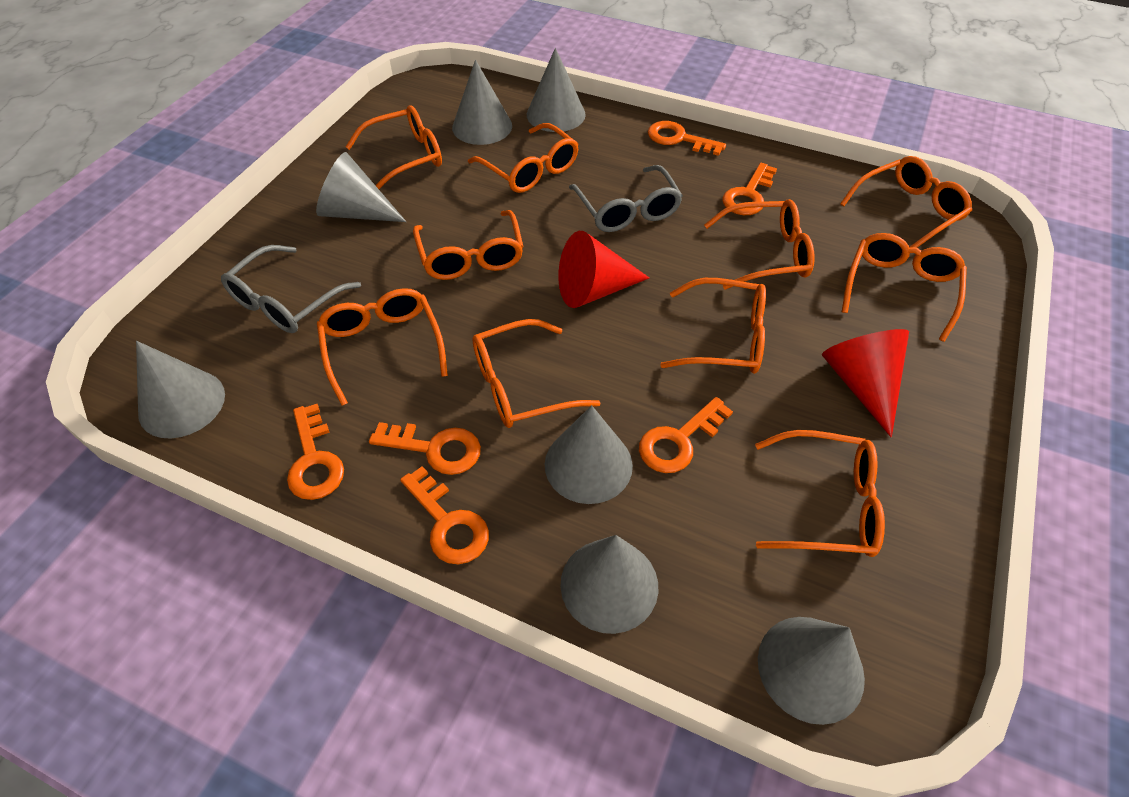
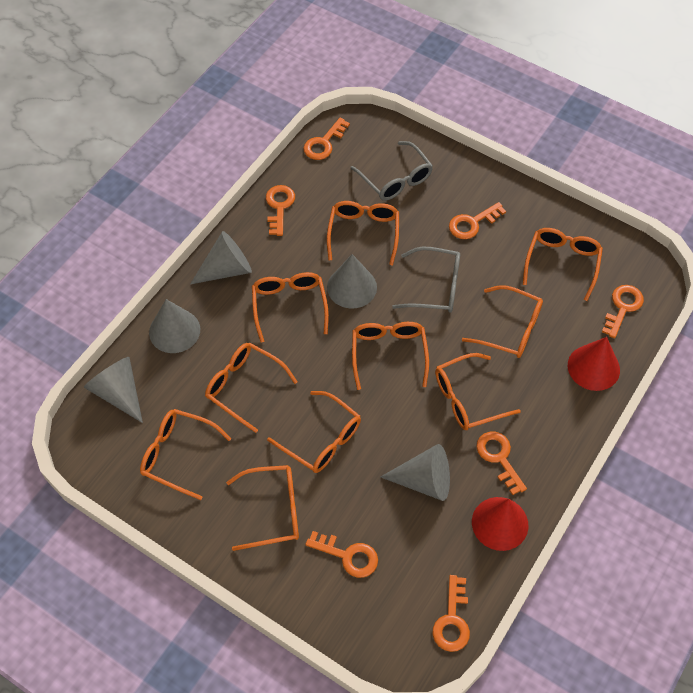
grey cone: [136,341,225,438] [316,152,406,222] [452,60,512,145] [527,48,586,132] [545,405,633,504] [560,535,658,634] [758,617,865,725] = 7 -> [84,357,143,423] [149,299,200,353] [190,231,252,284] [327,254,377,309] [381,444,450,501] = 5
orange key: [287,404,344,500] [369,422,481,475] [400,466,489,564] [639,397,733,473] [648,121,726,156] [723,163,777,215] = 6 -> [266,185,295,236] [304,118,350,160] [305,531,378,578] [432,575,470,652] [449,202,506,239] [476,432,527,495] [602,285,644,338] = 7

